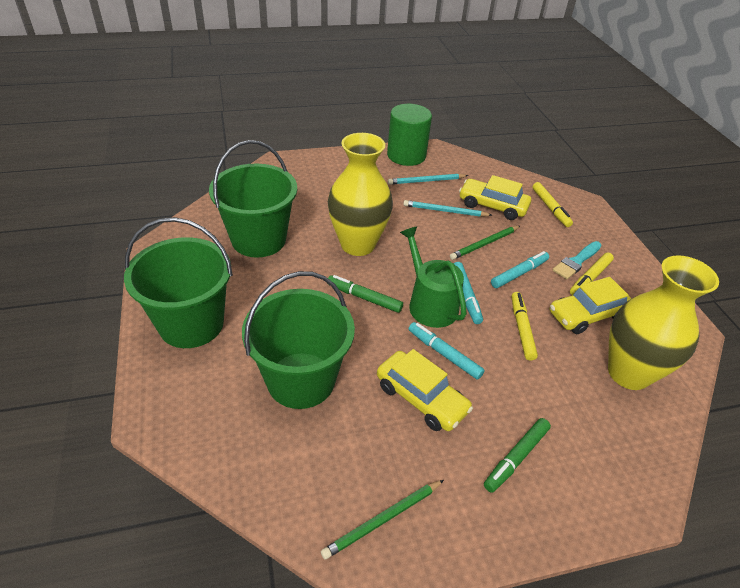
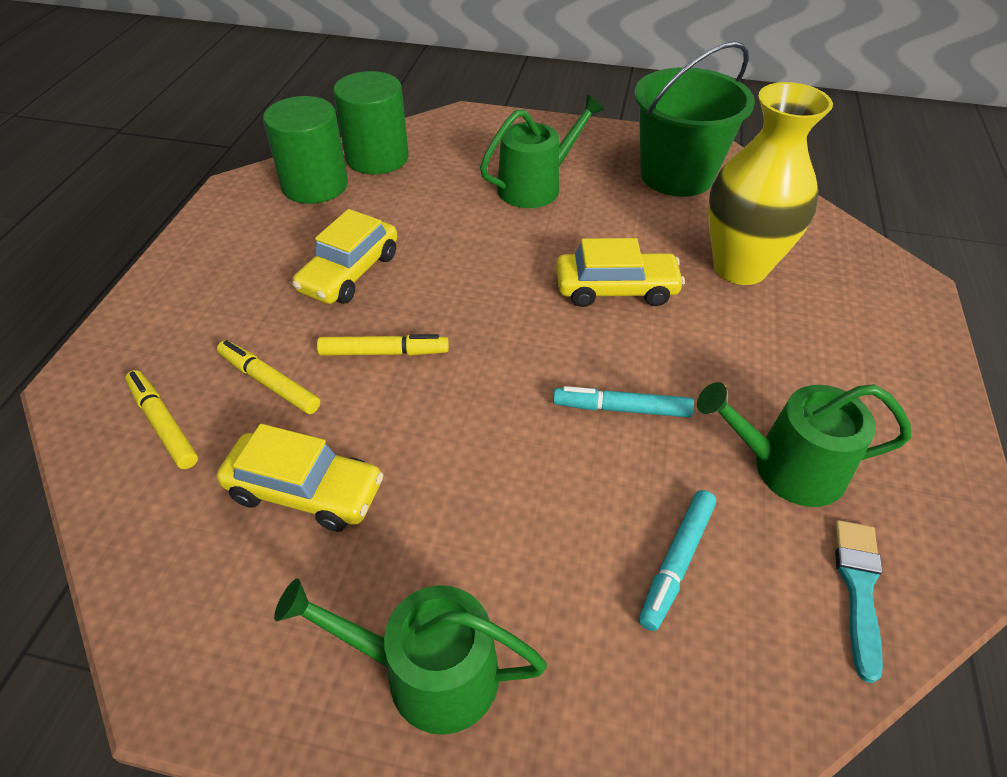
green bucket: [124,217,233,348] [209,140,297,258] [242,271,355,409] = 3 -> [635,41,755,197] = 1
green cylinder: [387,104,432,166] = 1 -> [263,96,348,204] [333,71,409,175] = 2
green marker: [327,275,403,313] [484,418,551,493] = 2 -> none = 0
green pencil: [321,480,444,560] [450,226,520,260] = 2 -> none = 0
green watering can: [400,226,467,328] = 1 -> [274,578,547,735] [480,94,604,208] [697,382,911,507] = 3
turquoise marker: [408,322,485,380] [454,262,483,324] [491,251,549,288] = 3 -> [553,386,694,417] [639,490,716,631] = 2
turquoise pencil: [388,174,468,185] [403,200,493,217] = 2 -> none = 0
yellow vase: [328,133,393,256] [608,255,719,390] = 2 -> [708,82,833,285] = 1

